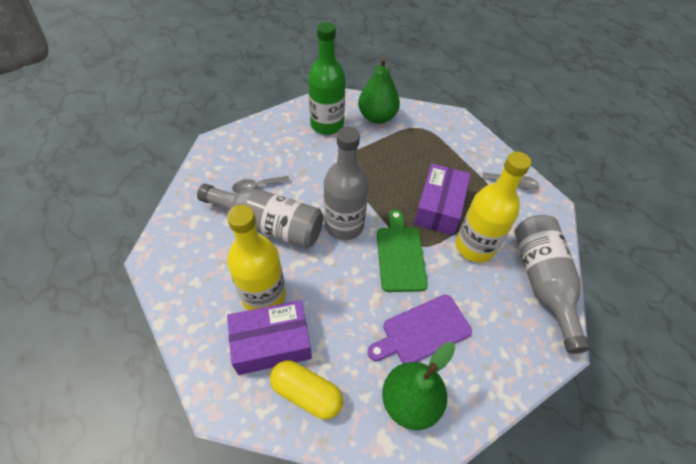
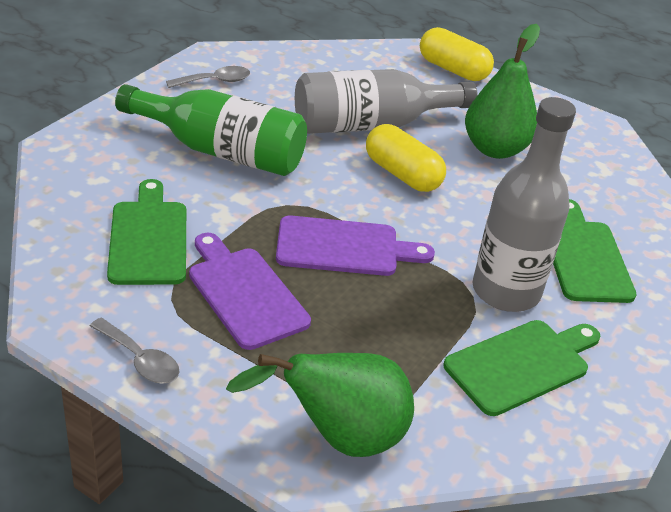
green cutting board: [377,209,428,292] = 1 -> [107,179,186,285] [443,320,600,416] [553,199,637,303] = 3
grey bottle: [197,184,323,249] [324,127,369,240] [515,215,590,354] = 3 -> [295,69,478,134] [472,97,576,312] = 2
purple box: [227,300,312,375] [414,163,471,235] = 2 -> none = 0
purple cutting board: [368,295,472,363] = 1 -> [189,233,311,350] [276,216,435,276] = 2
yellow bottle: [227,205,286,310] [456,152,531,263] = 2 -> none = 0
yellow capsule: [270,360,343,420] = 1 -> [366,124,446,192] [420,27,494,81] = 2

